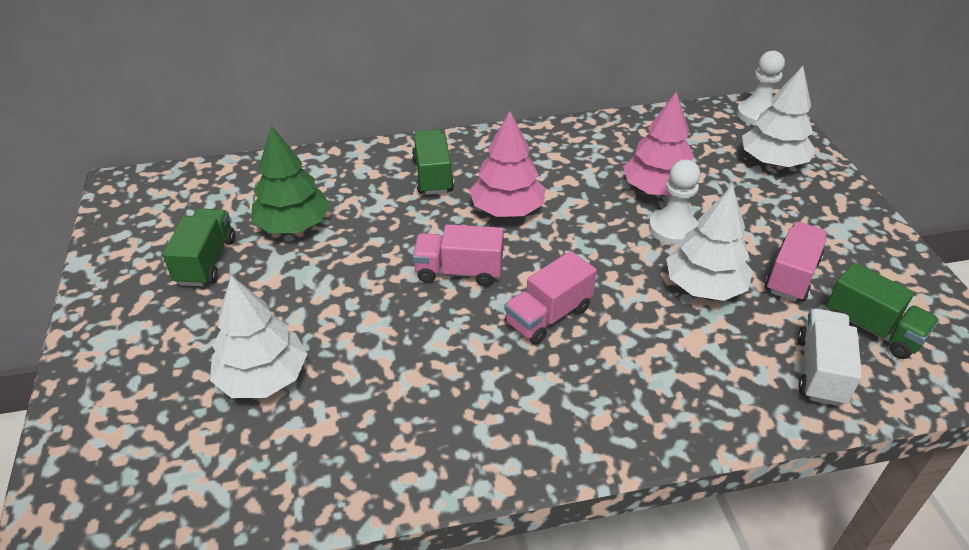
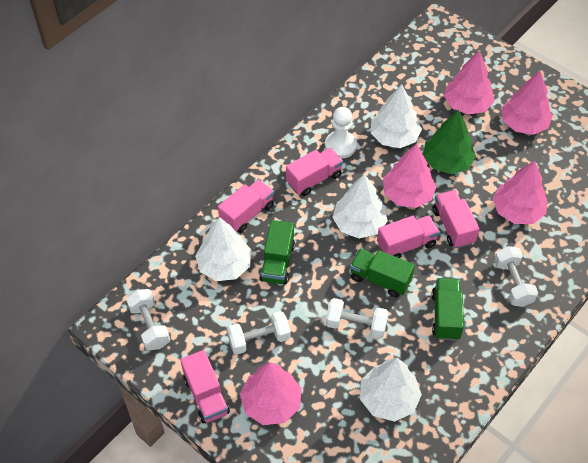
pink tree: [469,111,545,217] [623,92,694,196] = 2 -> [240,362,302,425] [383,143,437,208] [444,51,494,115] [493,160,547,224] [501,71,553,135] = 5
pink truck: [413,224,504,286] [504,251,597,344] [765,222,828,302] = 3 -> [180,350,230,424] [218,179,274,233] [286,148,343,196] [377,215,440,258] [433,190,479,248] = 5
white dumbbell: none = 0 -> [126,289,170,350] [227,311,291,355] [326,298,389,339] [494,246,538,307] = 4
white pawn: [649,160,700,245] [737,51,785,126] = 2 -> [325,107,357,159] = 1
white tree: [210,276,307,398] [666,185,753,301] [742,66,815,167] = 3 -> [195,217,252,281] [332,174,388,239] [360,358,422,422] [371,84,422,148] = 4
white truck: [797,309,862,406] = 1 -> none = 0

